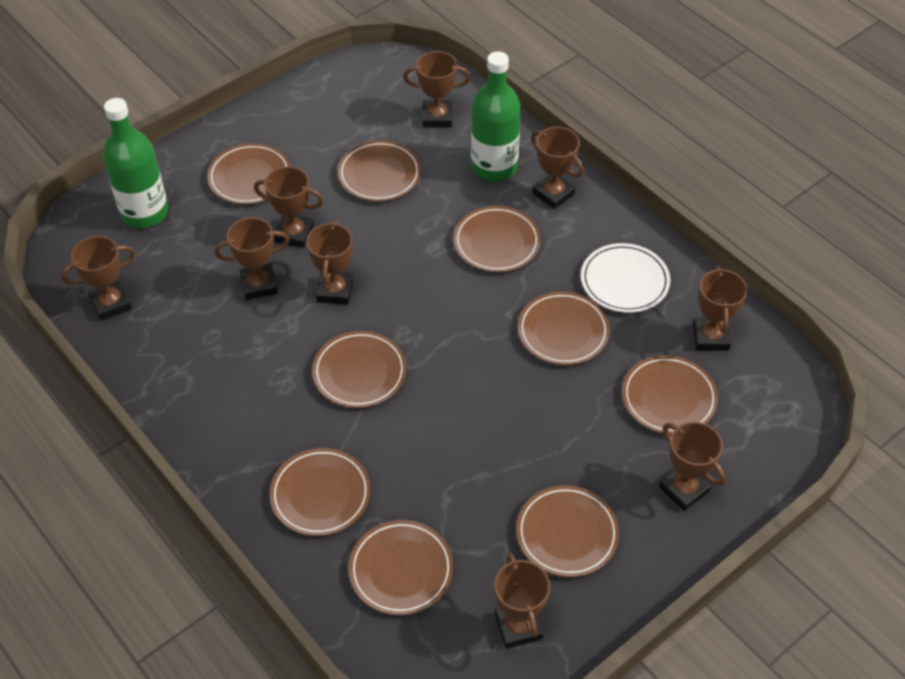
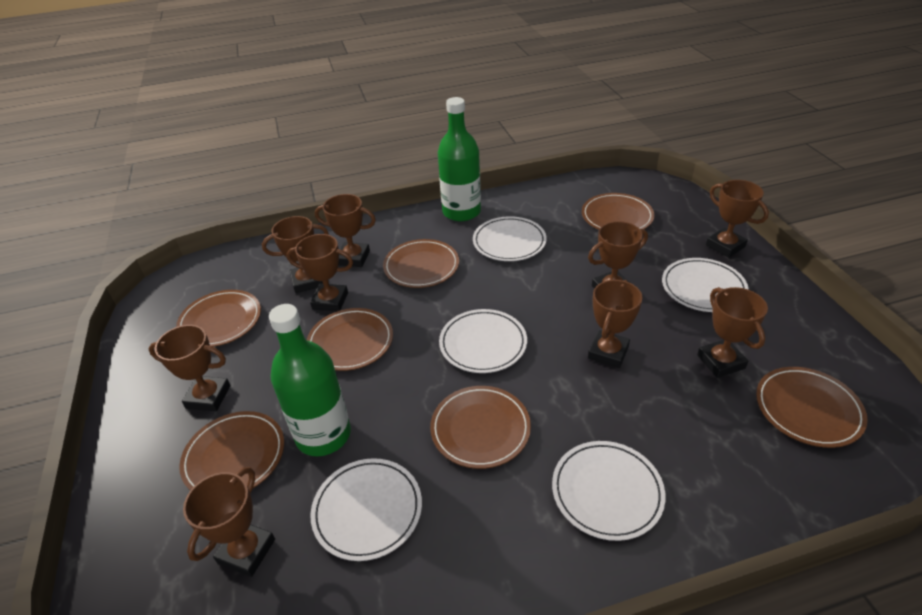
brown plate: [207,143,291,204] [270,448,371,536] [312,331,406,408] [338,140,421,201] [349,520,453,615] [453,206,541,272] [516,485,619,577] [518,291,610,365] [622,355,718,435] = 9 -> [176,290,261,347] [179,411,284,490] [307,308,393,371] [383,239,459,288] [430,386,531,469] [582,193,654,230] [756,367,868,448] = 7
white plate: [581,243,670,313] = 1 -> [310,458,422,561] [439,309,527,373] [473,216,547,261] [552,441,666,541] [662,258,749,312] = 5

